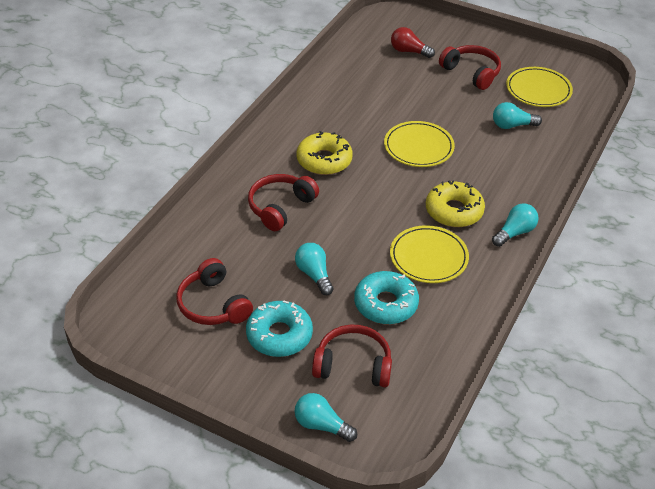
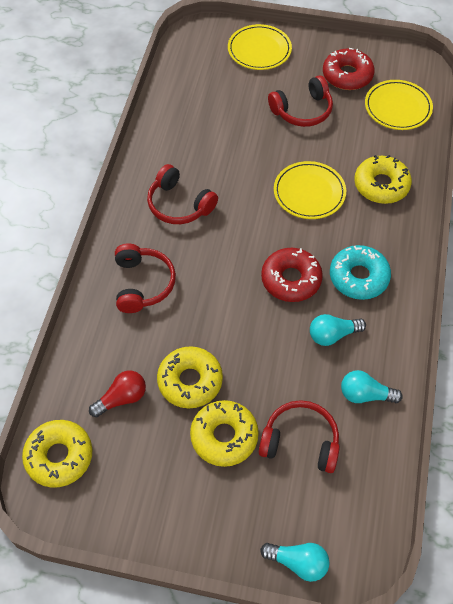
red donut: none = 0 -> [261,248,323,302] [323,48,375,90] = 2
turquoise donut: [246,300,313,357] [354,271,419,324] = 2 -> [330,245,391,300] = 1
turquoise light bulb: [294,393,357,442] [295,243,334,295] [492,203,538,247] [493,102,542,129] = 4 -> [260,543,330,582] [310,314,366,346] [341,370,403,403] = 3
yellow donut: [296,131,353,175] [426,180,485,227] = 2 -> [22,420,92,488] [157,346,223,408] [190,400,259,467] [354,155,412,204] = 4

